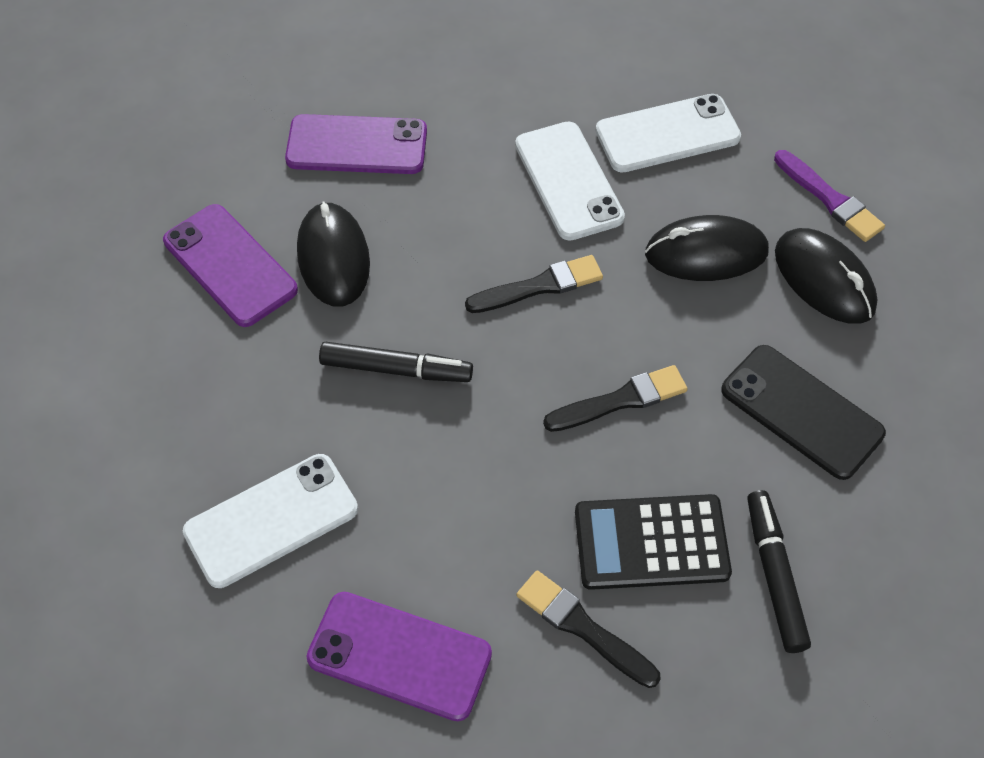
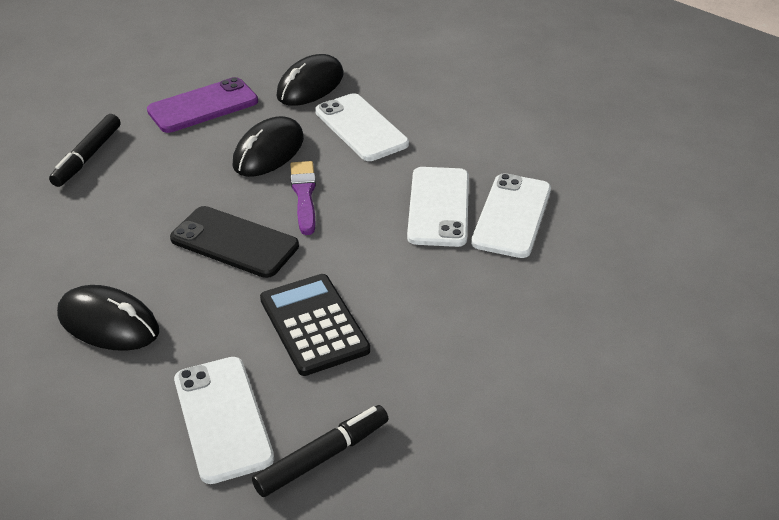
black brush: [465,255,603,313] [517,570,661,688] [543,365,687,432] = 3 -> none = 0
purple phone: [163,204,298,327] [285,114,427,174] [306,592,492,721] = 3 -> [147,77,258,133] = 1
white phone: [183,454,358,588] [515,121,625,241] [596,94,741,173] = 3 -> [174,357,274,484] [315,93,409,161] [407,167,469,247] [471,173,551,258] = 4

